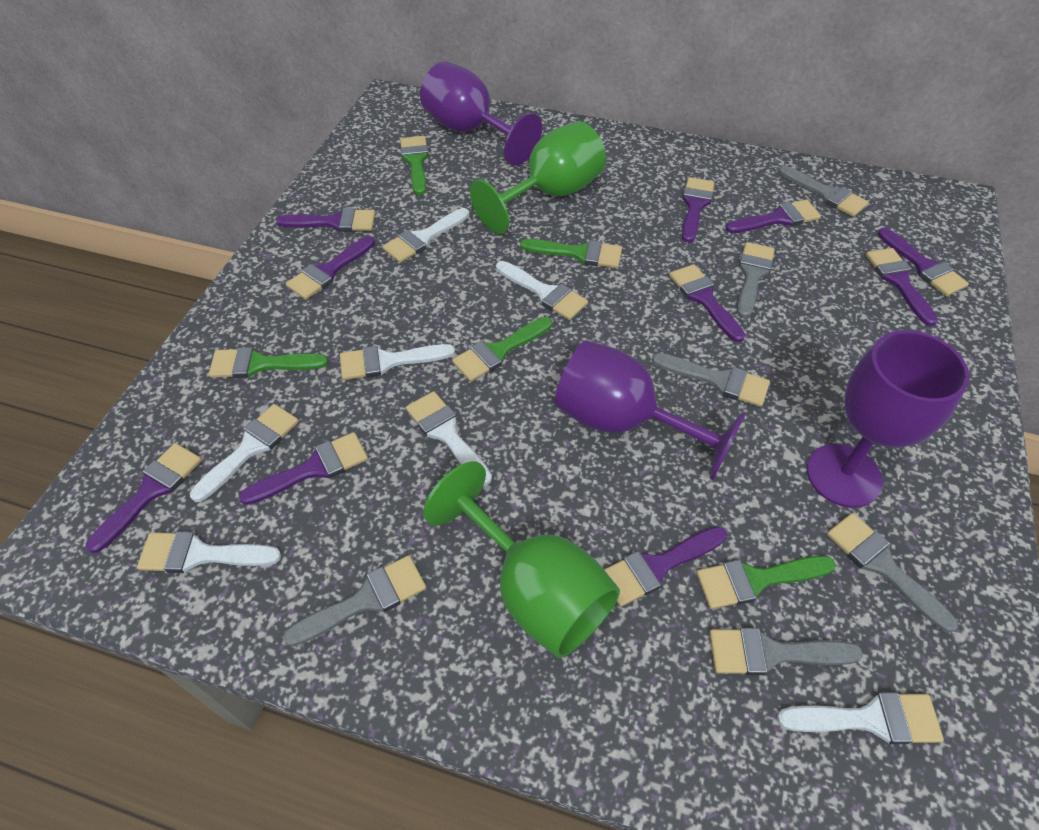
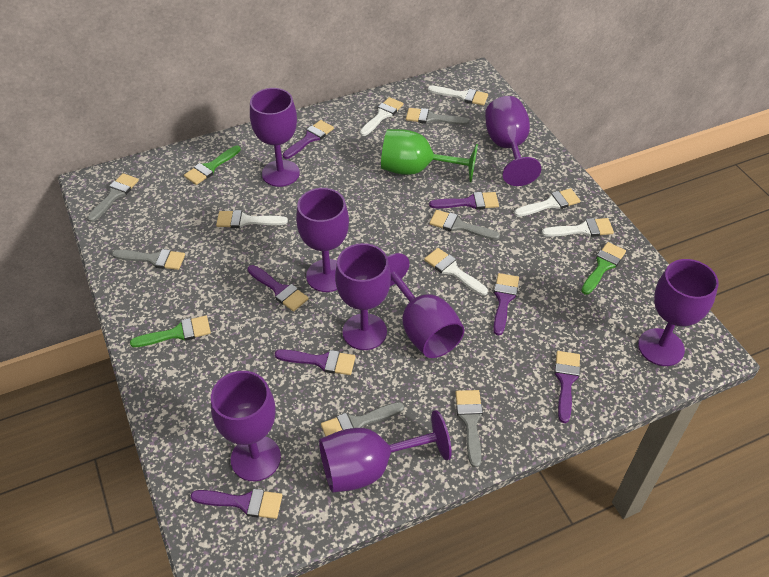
green brush: [209,347,328,378] [400,136,429,195] [452,317,552,382] [520,239,622,268] [696,556,836,609] = 5 -> [130,315,211,347] [184,145,241,185] [581,242,626,295] = 3
green goblet: [423,461,620,658] [470,121,606,234] = 2 -> [381,129,478,182] = 1
purple brush: [86,443,202,553] [238,432,368,505] [276,208,375,232] [286,236,375,300] [604,526,727,607] [669,264,745,342] [682,177,715,243] [726,199,821,233] [866,248,938,326] [878,228,969,296] = 10 -> [190,489,282,519] [248,265,309,311] [275,349,356,375] [283,120,334,159] [429,192,499,210] [493,273,519,335] [554,351,580,423] = 7
purple goblet: [420,61,542,165] [554,340,746,480] [807,330,970,507] = 3 -> [211,371,281,481] [250,88,300,187] [296,188,349,292] [319,410,452,493] [335,243,391,350] [387,253,464,358] [485,96,541,186] [638,259,719,366] = 8
white brush: [137,531,281,573] [190,404,299,502] [340,344,455,380] [382,208,469,263] [406,391,492,486] [496,261,588,320] [777,692,944,744] = 7 -> [216,210,288,228] [360,97,404,136] [424,248,488,296] [428,86,488,105] [514,188,580,217] [542,218,614,237] = 6

